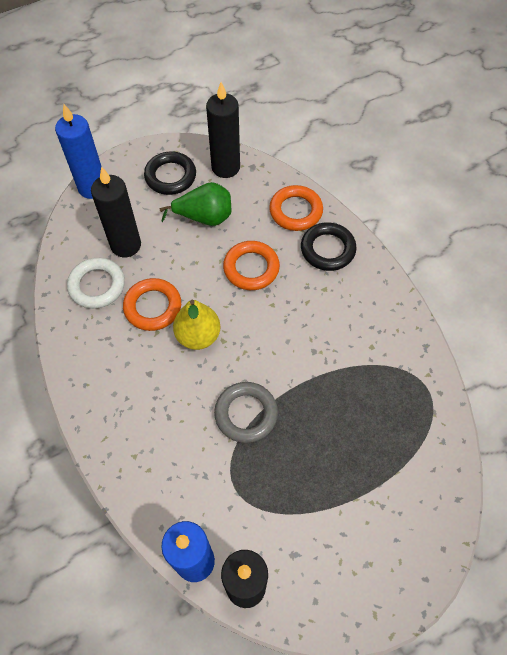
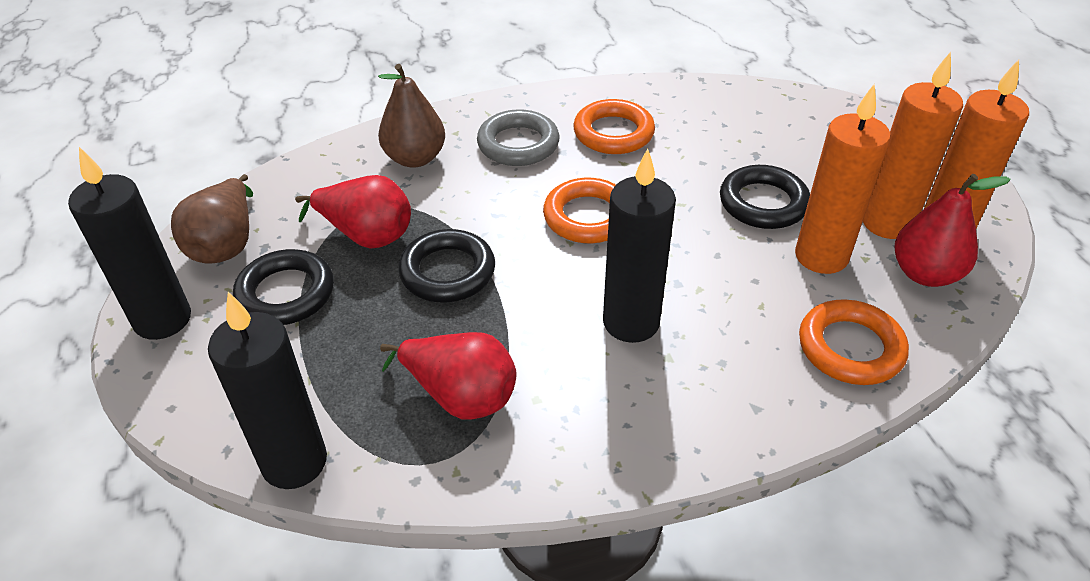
black ring: [144,151,196,195] [301,222,357,271] = 2 -> [233,249,334,325] [398,229,495,303] [720,165,810,229] = 3
blue candle: [55,104,102,199] [161,521,215,582] = 2 -> none = 0
brown pear: none = 0 -> [171,174,253,264] [378,64,445,168] = 2
green pear: [160,182,232,226] = 1 -> none = 0
orange candle: none = 0 -> [795,84,891,274] [863,52,963,239] [923,59,1029,228] = 3
red pear: none = 0 -> [295,175,411,249] [380,332,517,420] [894,174,1011,287] = 3
white ring: [67,258,125,309] = 1 -> none = 0
yellow pear: [173,300,221,350] = 1 -> none = 0

